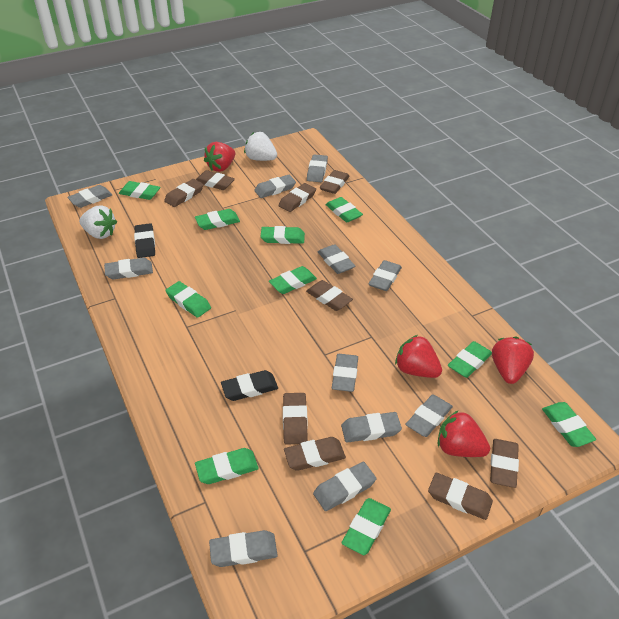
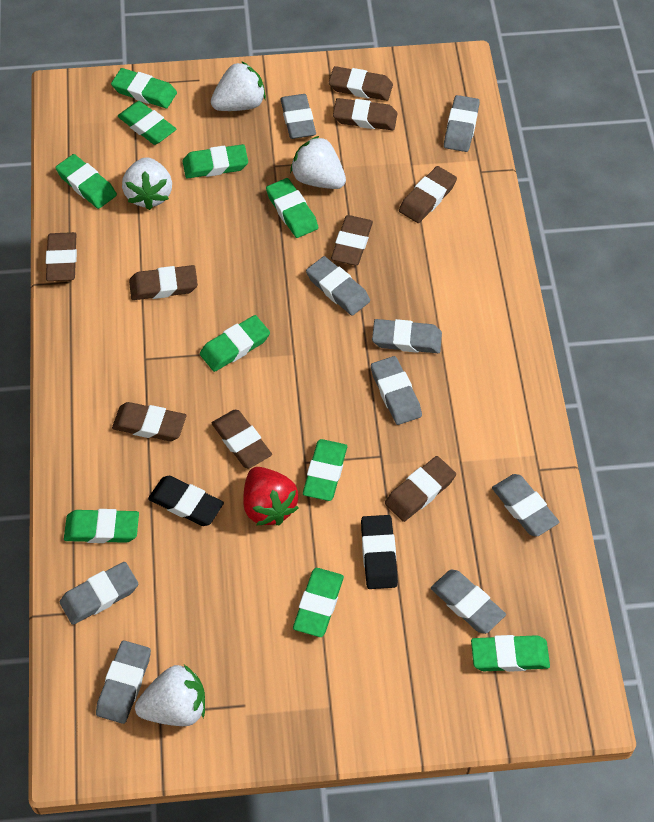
grey eraser: [67,185,112,208] [104,258,153,279] [209,530,278,567] [254,175,296,198] [307,155,328,182] [313,462,377,511] [318,244,355,274] [332,354,358,392] [341,412,402,443] [368,260,402,291] [405,395,453,437] = 11 -> [60,562,138,625] [96,641,151,724] [280,94,316,139] [306,256,370,316] [371,356,422,425] [372,319,442,353] [431,570,506,634] [444,95,480,152] [492,474,559,537] = 9
red strawberry: [204,142,235,172] [395,335,442,378] [438,411,490,457] [492,337,534,384] = 4 -> [244,467,299,526] = 1
white strawberry: [79,205,117,239] [244,132,277,161] = 2 -> [122,157,172,210] [135,665,205,726] [211,61,266,111] [290,136,346,189] = 4

